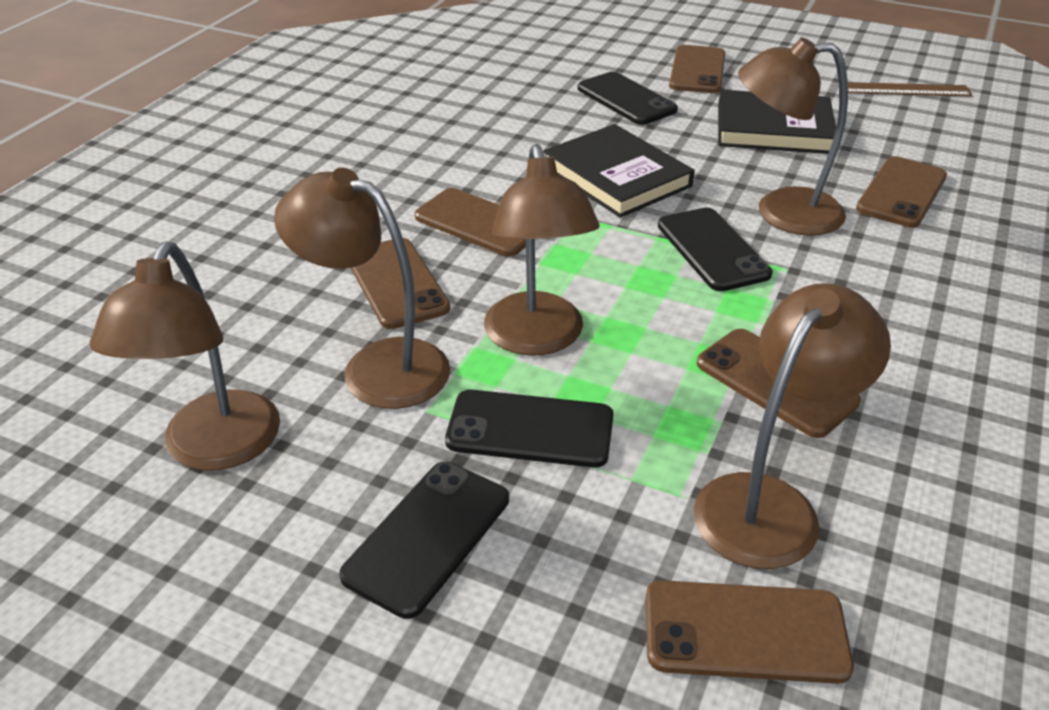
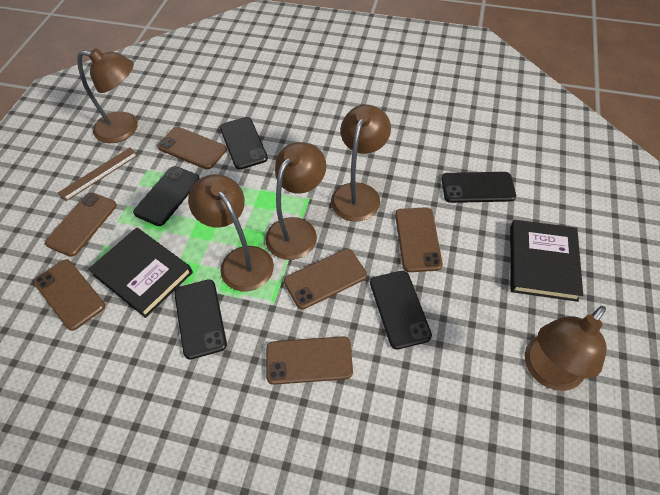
black phone: [339,461,509,619] [445,390,614,468] [578,72,678,125] [658,207,773,291] = 4 -> [133,166,200,226] [174,279,227,360] [220,117,268,170] [370,271,432,350] [441,172,516,203] = 5

